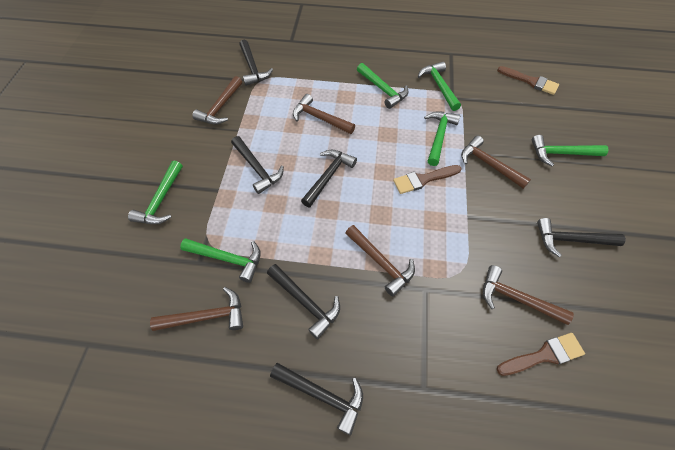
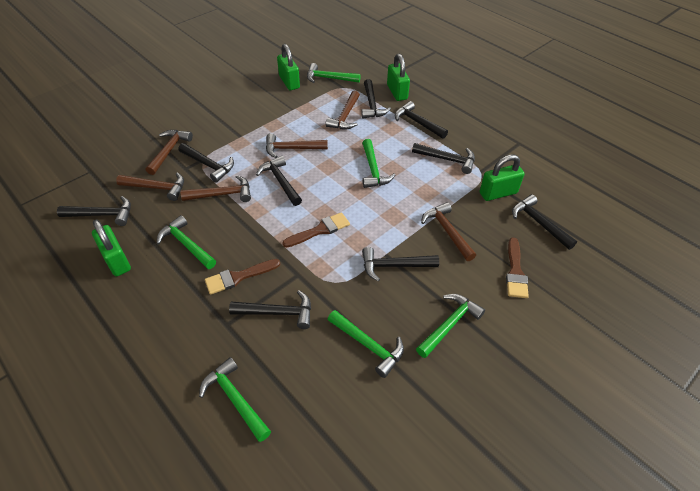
black hammer: [231,136,284,194] [239,40,273,86] [267,264,340,339] [270,363,363,435] [301,150,357,207] [537,218,626,257] = 6 -> [57,196,131,226] [178,143,234,182] [229,290,311,329] [256,156,302,206] [362,79,391,118] [362,247,439,282] [395,101,448,139] [412,143,475,174] [512,195,577,250] = 9
green padlock: none = 0 -> [92,220,131,276] [277,44,300,90] [387,54,410,101] [480,154,525,201] = 4

